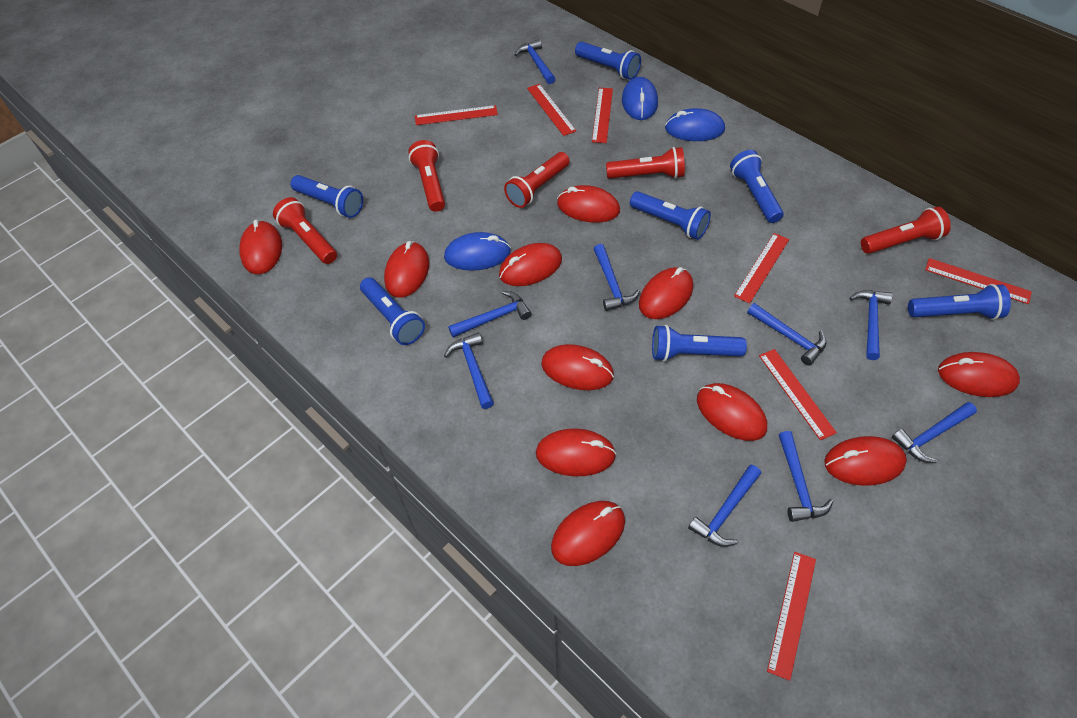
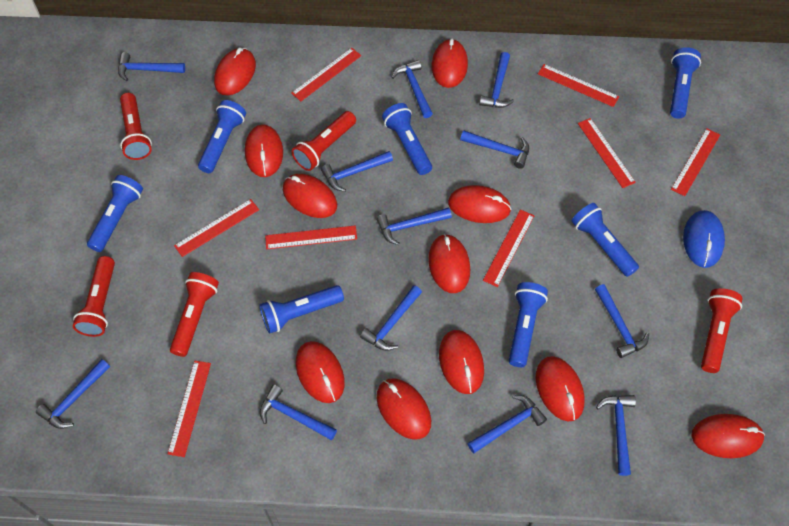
blue hammer: [444,332,494,409] [448,291,532,337] [515,39,555,84] [594,244,640,311] [688,465,761,547] [747,303,827,366] [779,431,833,522] [850,290,893,360] [892,402,977,463] = 9 -> [36,359,110,429] [118,52,185,81] [260,384,337,440] [321,151,393,192] [360,285,422,351] [376,207,452,245] [391,60,433,118] [460,130,529,169] [468,395,547,453] [479,52,514,108] [595,284,649,358] [596,395,636,476] = 12
blue mouse: [444,232,511,271] [622,77,658,120] [665,108,725,141] = 3 -> [683,210,725,268] = 1
red ruler: [415,105,498,125] [527,84,576,136] [592,88,613,143] [734,233,789,303] [759,349,837,440] [767,552,816,681] [925,258,1032,304] = 7 -> [167,361,211,457] [174,199,259,257] [265,226,357,249] [291,48,361,101] [483,209,534,287] [538,64,619,107] [578,118,636,188] [671,128,720,196] = 8

